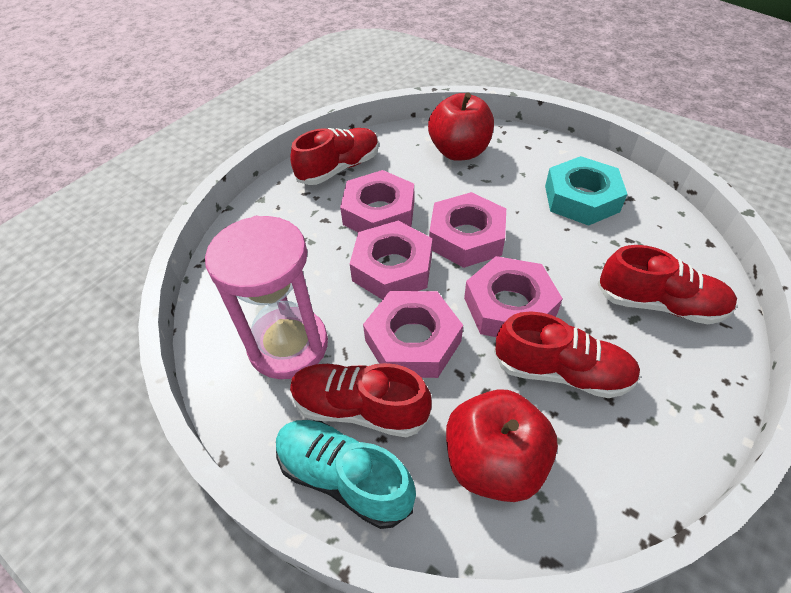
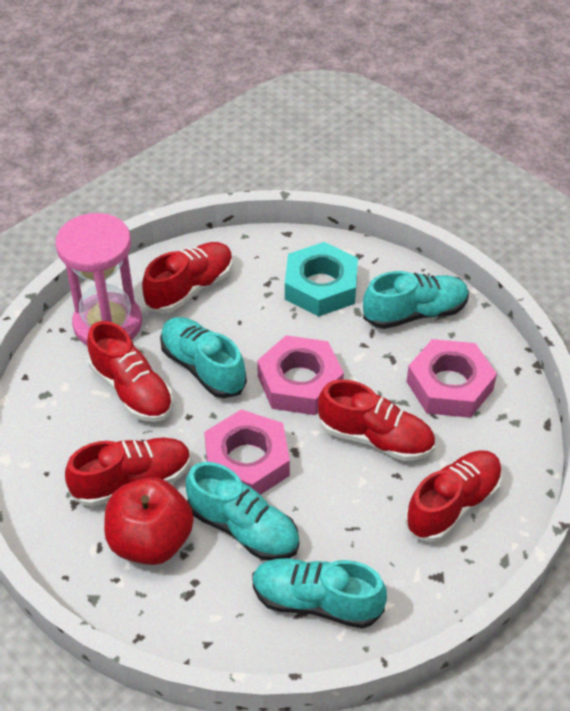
pink nut: [340,170,414,232] [350,221,432,300] [363,291,463,378] [429,192,506,268] [464,256,563,337] = 5 -> [204,409,290,495] [257,335,344,415] [407,339,497,418] = 3
red apple: [428,93,494,161] [446,389,558,502] = 2 -> [104,477,194,565] = 1
red shoe: [290,128,379,185] [290,363,432,437] [494,311,641,398] [597,245,737,324] = 4 -> [65,437,191,507] [87,321,173,422] [142,242,233,313] [318,379,435,461] [405,450,502,542] = 5
turquoise shoe: [276,420,416,529] = 1 -> [160,317,247,398] [186,462,299,560] [252,558,387,629] [363,271,469,329] = 4

